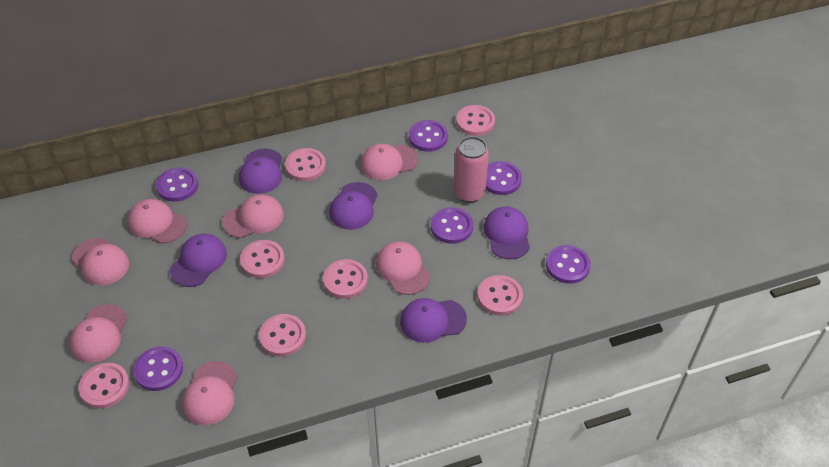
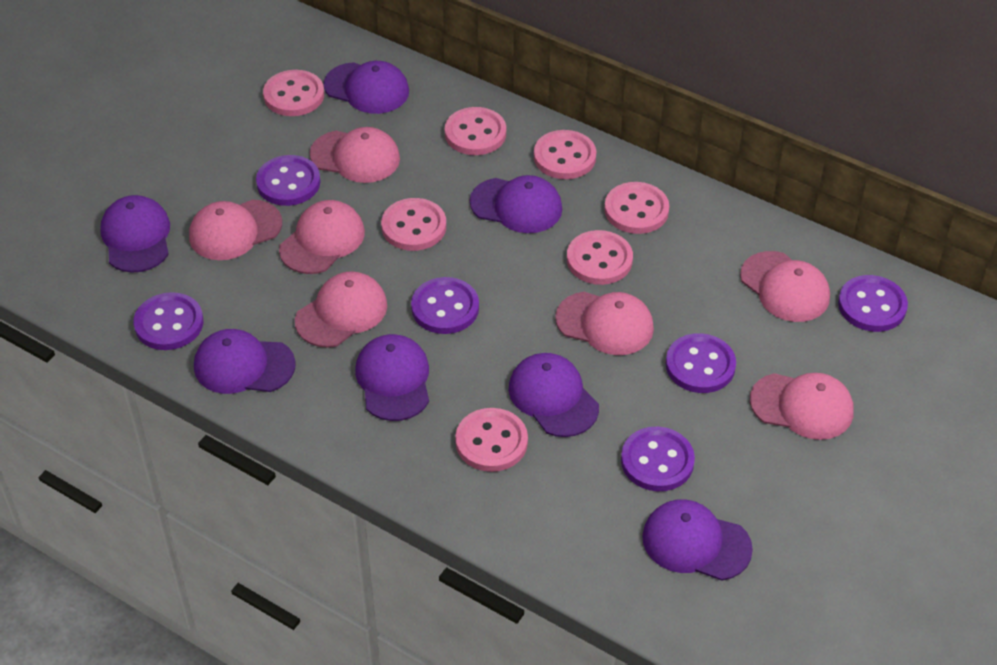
pink can: [454,137,489,203] = 1 -> none = 0
purple cap: [170,234,227,287] [239,148,282,194] [329,182,378,230] [400,298,467,343] [484,206,530,259] = 5 -> [100,195,170,273] [194,329,296,394] [324,61,409,114] [355,334,429,421] [470,175,562,233] [508,353,599,437] [642,499,753,581] = 7

